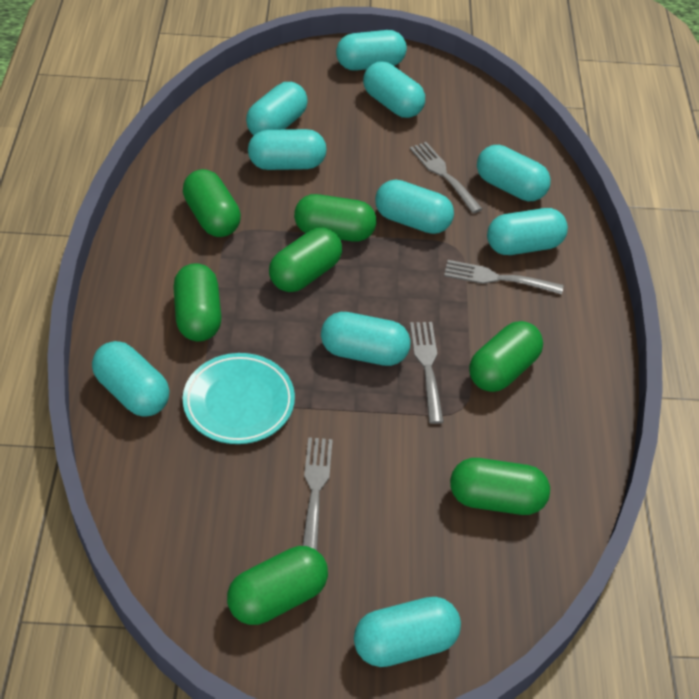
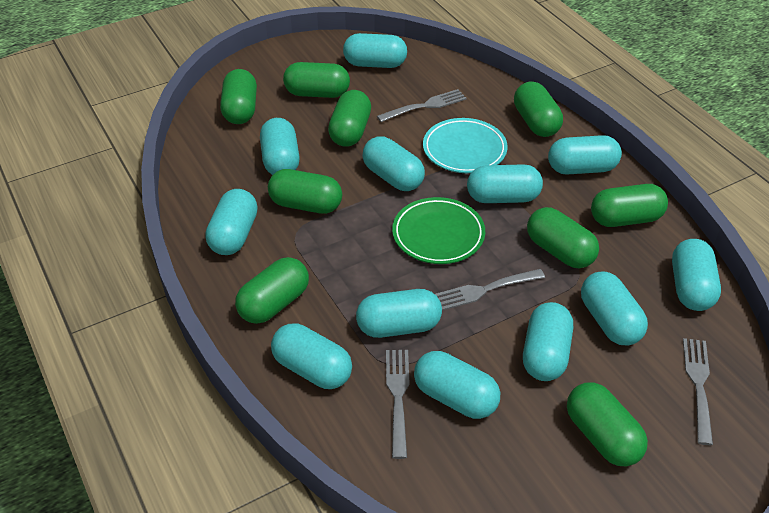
green capsule: [173,263,221,342] [183,169,241,237] [227,546,328,625] [269,228,342,292] [294,194,376,242] [450,458,550,515] [469,321,543,392] = 7 -> [220,69,257,124] [235,257,309,324] [268,169,342,214] [283,62,350,98] [328,90,371,147] [514,81,563,137] [527,207,599,269] [567,382,648,467] [591,184,668,227] = 9
green plate: none = 0 -> [392,197,485,264] = 1
turquoise capsule: [92,341,170,417] [246,82,308,135] [248,129,327,170] [321,312,411,366] [336,30,407,71] [354,597,461,667] [363,61,425,118] [375,179,454,234] [477,145,551,201] [487,208,568,255] = 10 -> [205,189,258,255] [260,118,300,175] [271,324,352,389] [343,33,407,68] [356,289,442,338] [363,136,425,191] [414,351,500,419] [467,164,543,203] [523,302,573,381] [548,135,622,174] [581,272,648,346] [672,239,721,311] = 12

